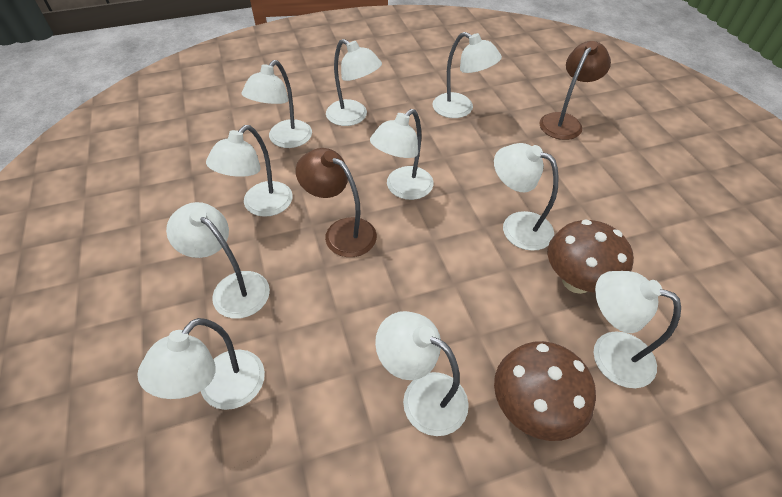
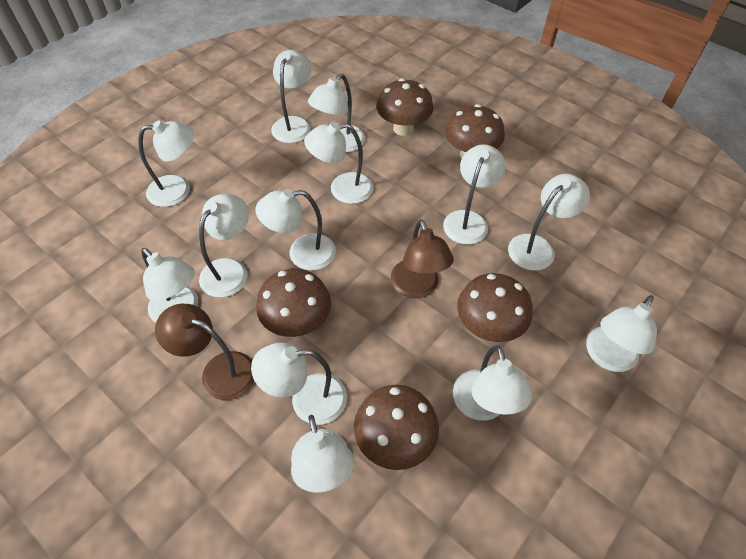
brown mushroom: [494,341,596,441] [548,220,634,294] = 2 -> [256,269,331,337] [354,385,439,470] [376,78,434,136] [445,104,505,159] [457,273,532,342] = 5
white lamp: [137,318,265,410] [166,202,270,319] [206,125,293,217] [241,60,312,148] [326,39,382,126] [370,109,434,200] [375,311,469,436] [433,32,502,118] [494,143,559,251] [593,271,681,388] = 10 -> [138,121,194,207] [141,248,198,323] [199,194,249,298] [251,343,347,425] [255,189,336,271] [271,50,311,143] [291,415,354,492] [304,122,373,204] [308,74,365,152] [443,144,506,245] [453,346,532,421] [508,174,590,271] [586,295,657,372] = 13

